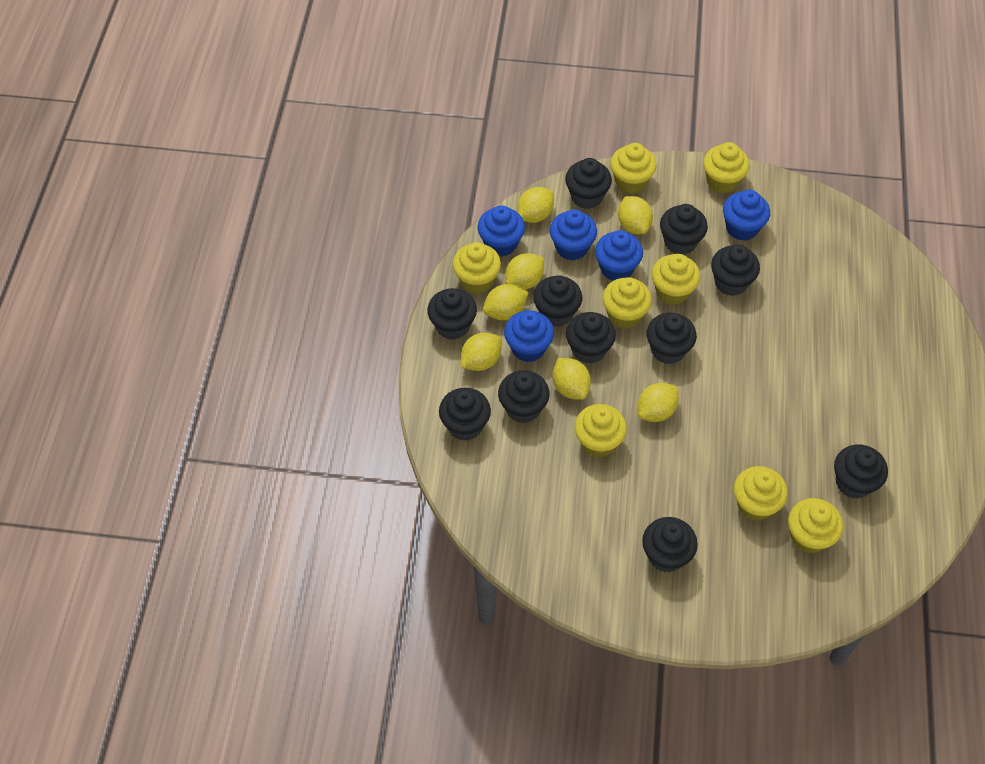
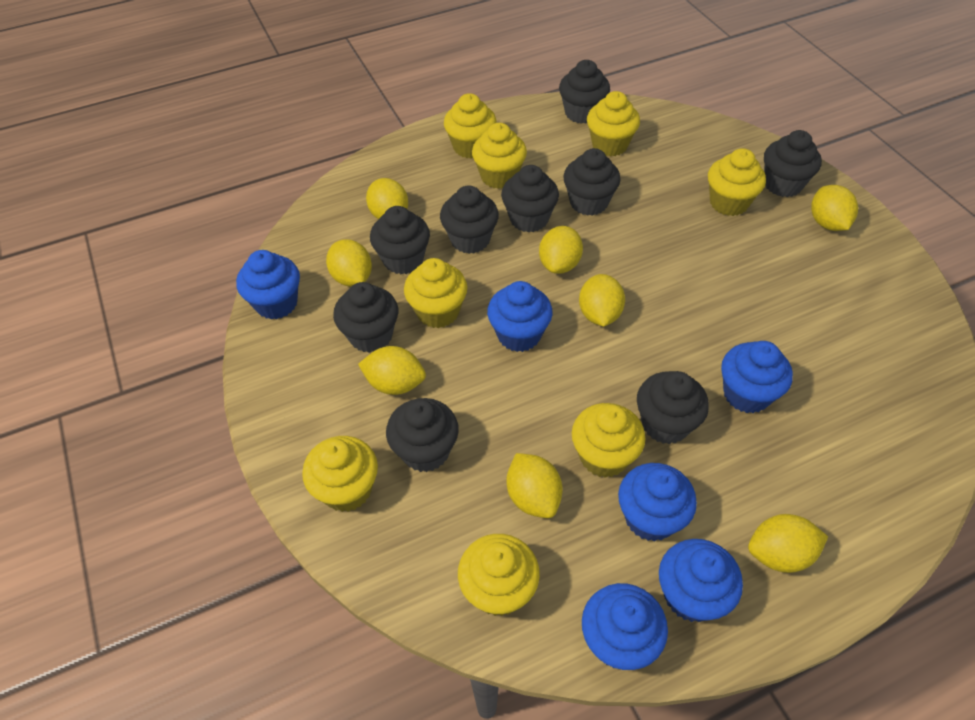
black cupcake: [427,288,477,340] [439,388,491,441] [498,370,550,423] [533,275,582,327] [565,158,612,209] [566,312,616,364] [642,517,698,573] [646,313,697,364] [660,204,708,255] [711,245,760,296] [834,444,888,499] = 11 -> [333,282,398,353] [370,206,430,274] [386,398,459,472] [440,186,499,254] [501,165,559,233] [559,60,610,124] [563,148,621,216] [637,371,709,444] [764,130,822,197] = 9
blue cupcake: [477,205,525,257] [504,310,554,362] [550,209,597,261] [595,230,643,281] [723,190,770,241] = 5 -> [236,250,300,319] [487,281,553,352] [582,583,668,670] [618,463,697,541] [659,539,743,622] [721,341,793,413] = 6
yellow lemon: [461,333,502,371] [483,284,529,320] [505,253,544,290] [517,187,554,223] [552,358,591,400] [618,196,653,234] [637,383,679,422] = 7 -> [326,239,372,287] [358,346,426,395] [366,178,408,219] [507,453,563,518] [539,226,583,274] [579,274,625,327] [748,514,828,573] [811,185,858,231] = 8

